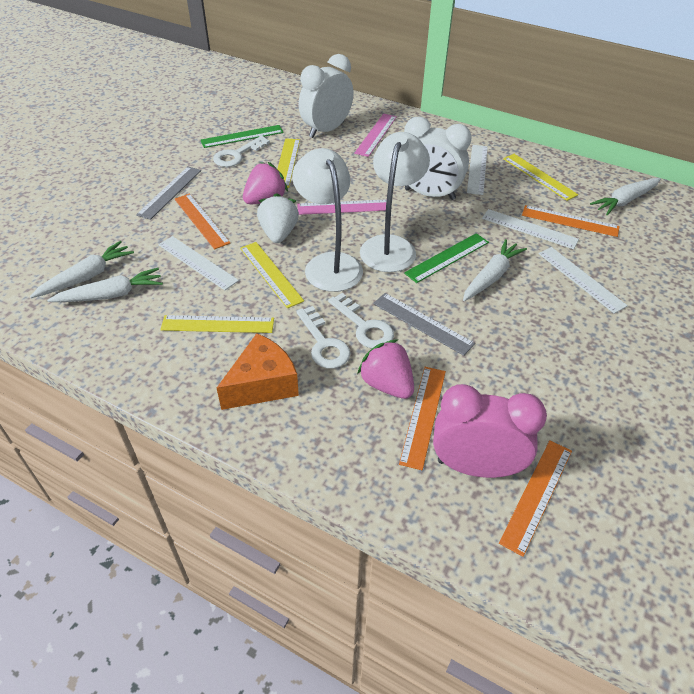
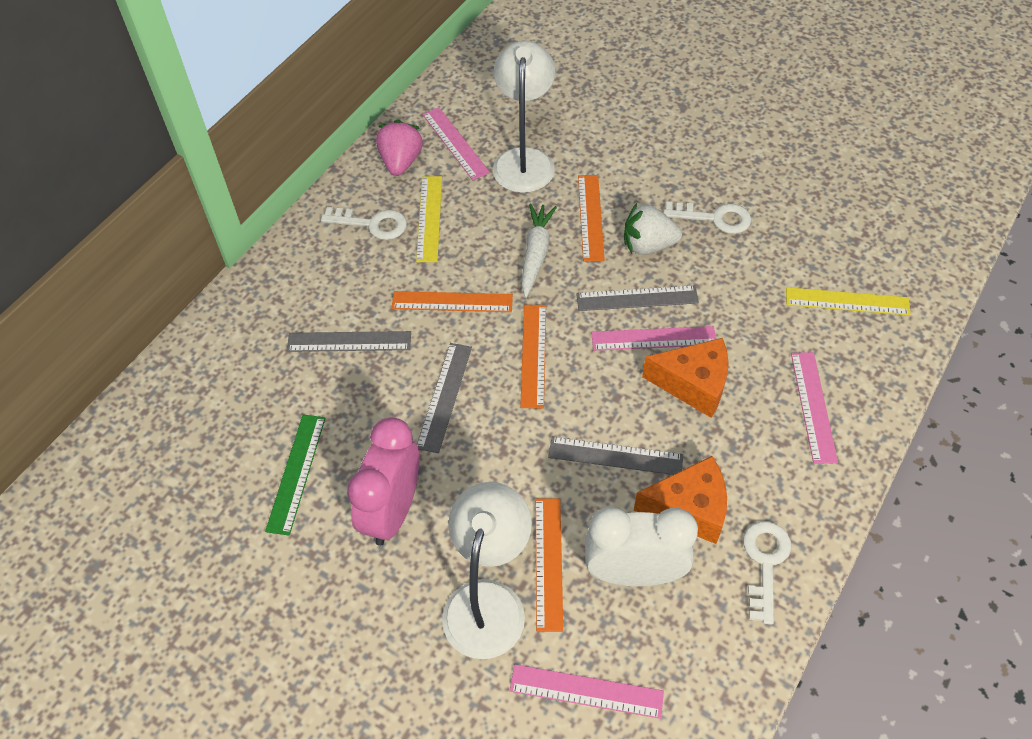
green ruler: [200,125,284,148] [404,233,489,283] = 2 -> [265,415,326,536] = 1
grey ruler: [136,166,201,220] [373,293,475,356] = 2 -> [287,331,411,352] [417,343,472,453] [548,437,683,475] [576,285,699,311] = 4
orange cheese: [217,333,299,410] = 1 -> [634,456,727,544] [642,338,729,418] = 2
pink ruler: [297,199,387,215] [354,114,397,157] = 2 -> [422,107,490,180] [510,664,664,719] [591,326,716,351] [791,352,838,464] = 4
pink strawberry: [243,162,288,204] [357,339,414,399] = 2 -> [376,120,423,176] = 1
white carrot: [30,241,134,298] [47,268,163,302] [463,239,527,301] [590,178,661,215] = 4 -> [521,204,557,298] = 1
white clock: [299,54,354,138] [404,117,472,200] = 2 -> [585,507,698,586] = 1
white ruler: [158,236,239,290] [467,145,488,195] [482,209,579,249] [538,247,628,314] = 4 -> none = 0
yellow ruler: [160,315,274,333] [240,242,304,309] [277,139,300,188] [503,154,578,201] = 4 -> [416,176,442,262] [786,287,911,316] = 2

